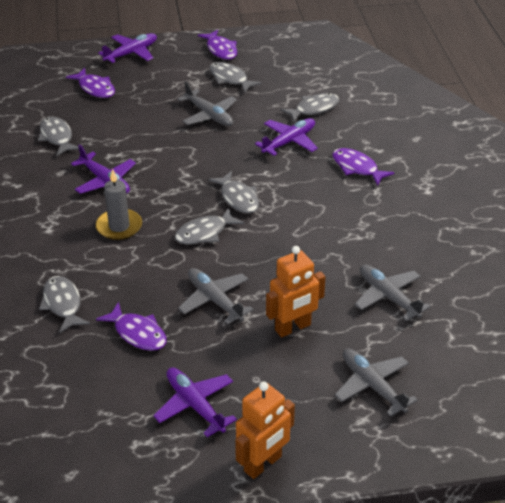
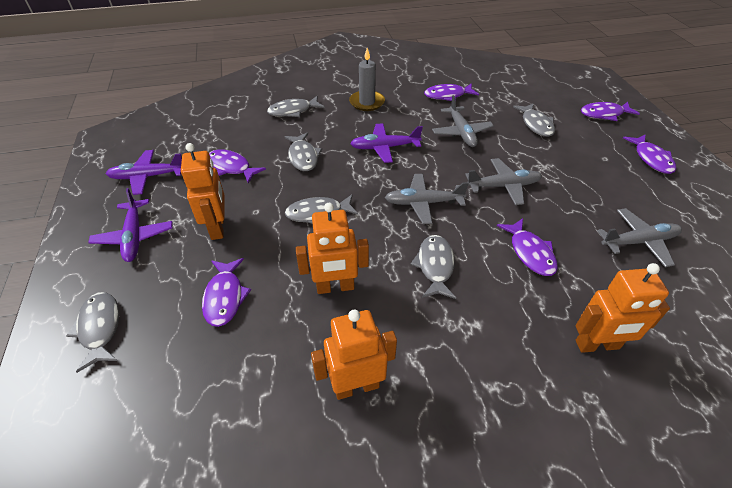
orange robot: [235,381,295,479] [266,246,326,338] = 2 -> [181,143,225,240] [296,203,369,294] [311,310,397,400] [575,263,670,353] = 4
purple fish: [66,68,115,98] [96,302,167,351] [198,30,237,60] [332,148,395,186] = 4 -> [202,258,251,327] [209,149,266,183] [424,83,479,101] [497,218,558,276] [581,102,640,121] [623,135,676,174] = 6
purple plane: [71,144,136,194] [98,33,157,63] [153,368,237,437] [255,118,318,156] = 4 -> [88,188,173,262] [106,150,182,195] [350,123,423,163] = 3

